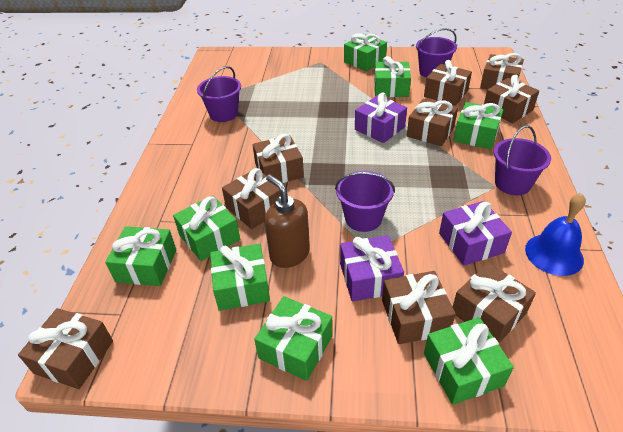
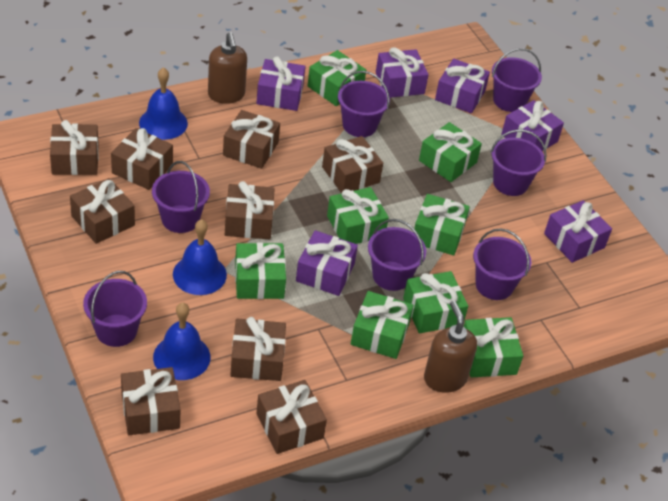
blue bell: [525,193,586,276] = 1 -> [139,67,188,140] [153,303,210,380] [173,219,227,295] = 3
brown soap dispenser: [265,174,310,268] = 1 -> [208,32,247,104] [424,301,477,393] = 2
purple bucket: [197,66,241,122] [335,171,395,232] [416,28,457,77] [494,125,551,195] = 4 -> [83,271,147,347] [152,161,210,233] [338,71,390,137] [368,219,426,291] [473,228,531,300] [490,129,547,196] [492,48,542,112] = 7
purple gift: [340,235,404,302] [355,93,407,143] [439,201,512,266] = 3 -> [257,56,305,111] [296,230,358,296] [376,47,429,98] [435,58,490,113] [501,100,564,151] [544,200,612,263] = 6

